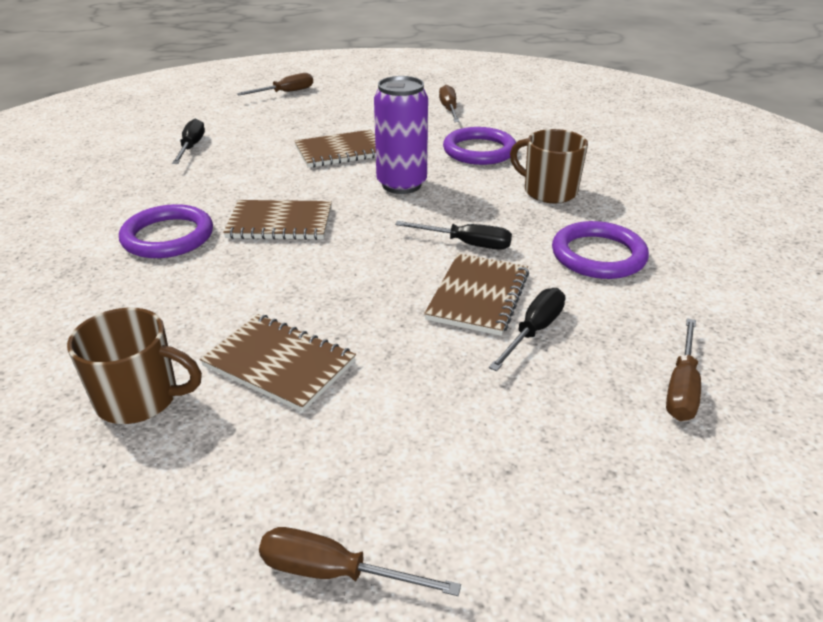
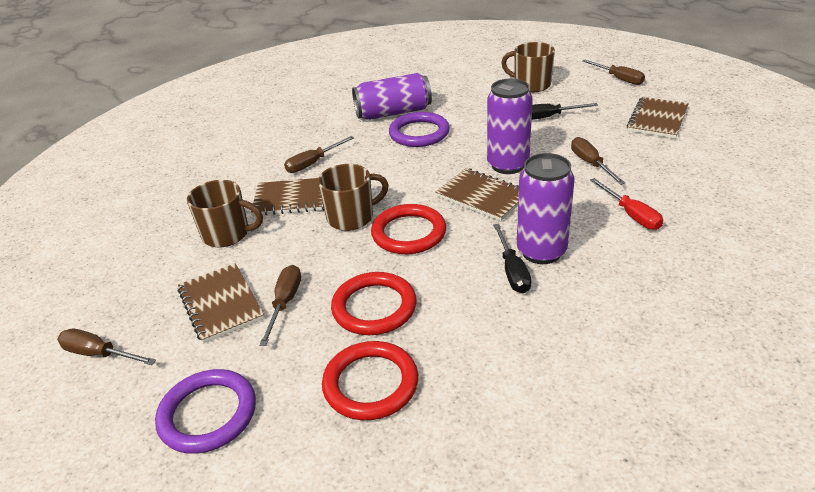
black screwdriver: [172,119,205,164] [395,221,512,250] [489,288,565,371] = 3 -> [493,224,531,293] [532,103,598,120] = 2
brown mug: [67,308,202,424] [510,129,588,203] = 2 -> [187,180,263,247] [318,164,389,231] [501,42,555,93] = 3
brown screwdriver: [237,73,313,95] [259,527,461,596] [439,85,460,122] [666,318,701,421] = 4 -> [57,329,156,365] [259,265,301,346] [284,136,354,173] [571,137,625,185] [582,59,645,85] = 5
purple can: [374,76,428,194] = 1 -> [352,73,432,120] [487,79,533,174] [517,153,575,264] = 3
purple ring: [119,204,213,258] [443,127,516,165] [552,221,649,279] = 3 -> [155,369,256,454] [389,112,450,147] = 2
red ring: none = 0 -> [322,341,418,420] [331,272,417,335] [371,204,446,254] = 3
red screwdriver: none = 0 -> [590,178,663,230] = 1

